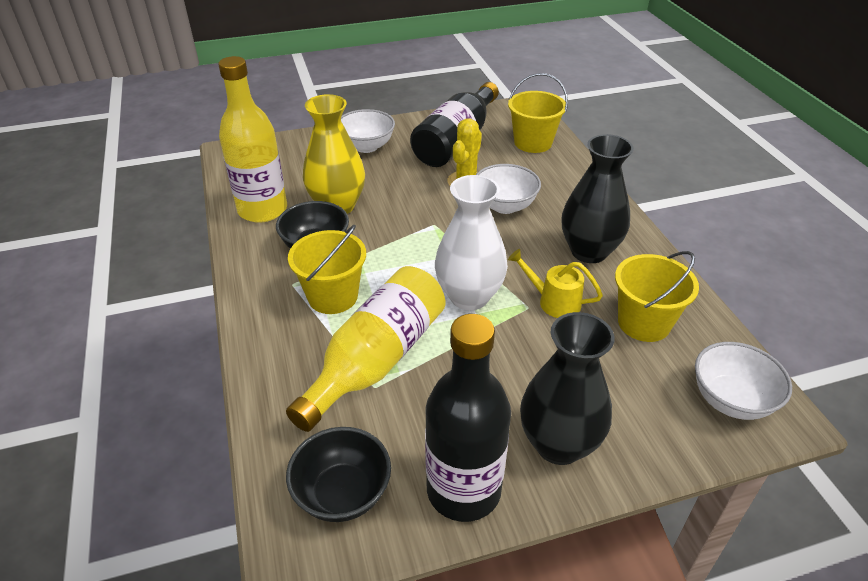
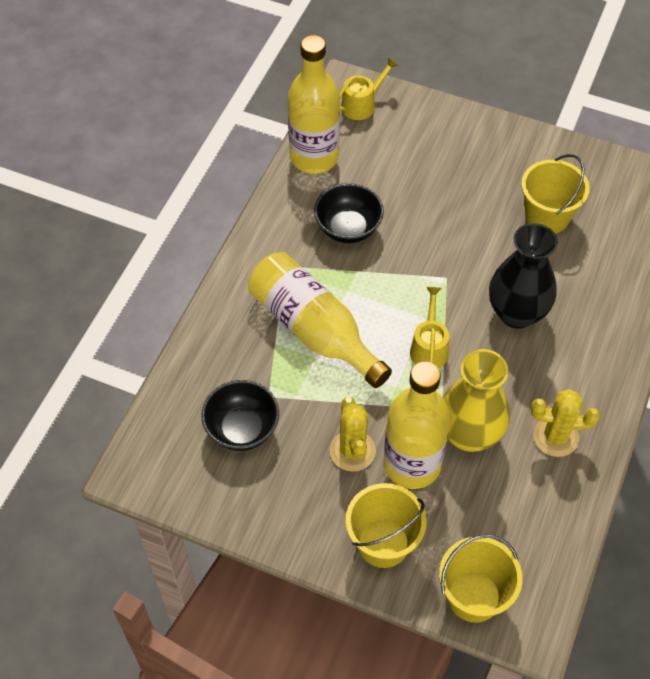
black bottle: [410,82,499,167] [425,314,511,522] = 2 -> none = 0
black vase: [520,312,615,465] [562,134,634,263] = 2 -> [489,223,558,329] = 1
white bowl: [341,109,395,153] [476,164,541,214] [695,342,792,420] = 3 -> none = 0
white vase: [435,175,508,310] = 1 -> none = 0
yellow bottle: [218,56,287,223] [286,266,445,432] = 2 -> [248,252,392,388] [288,35,340,174] [383,361,451,489] = 3
yellow cactus: [447,118,482,186] = 1 -> [330,397,376,472] [531,389,600,457] = 2
yellow watering can: [508,249,603,318] = 1 -> [339,57,399,120] [410,287,449,368] = 2

